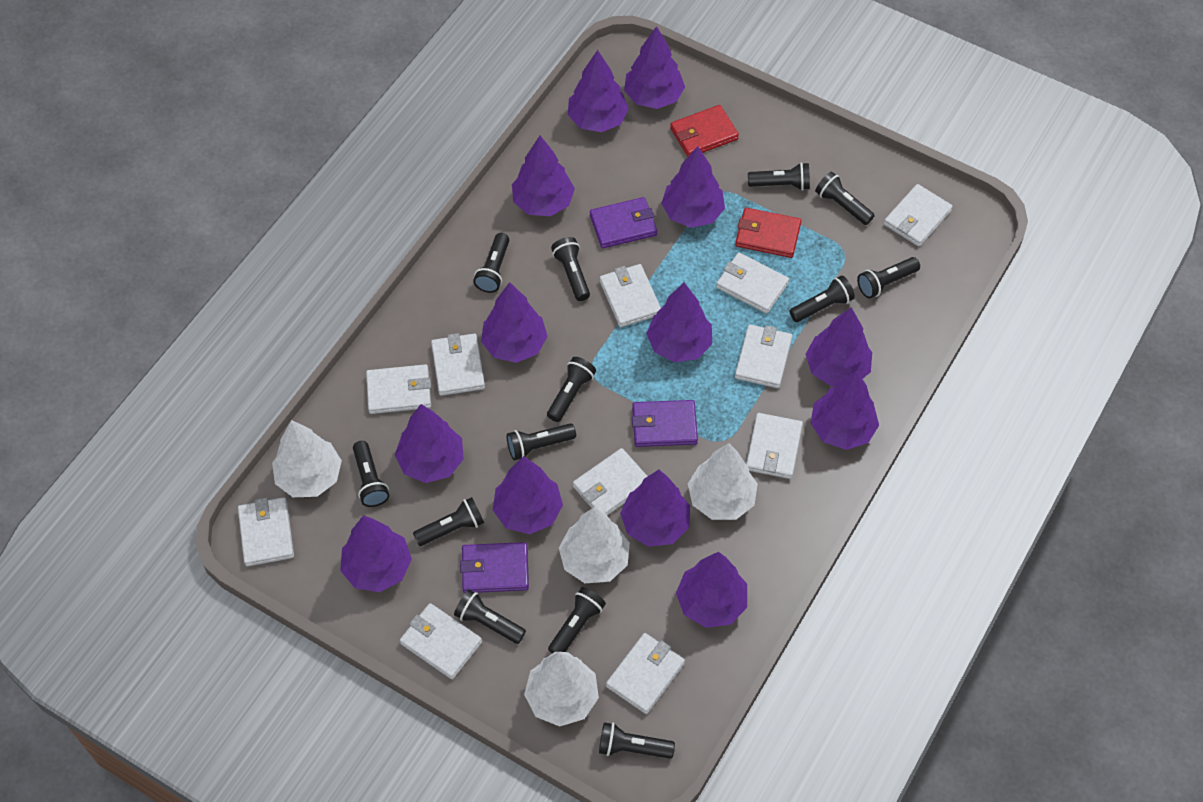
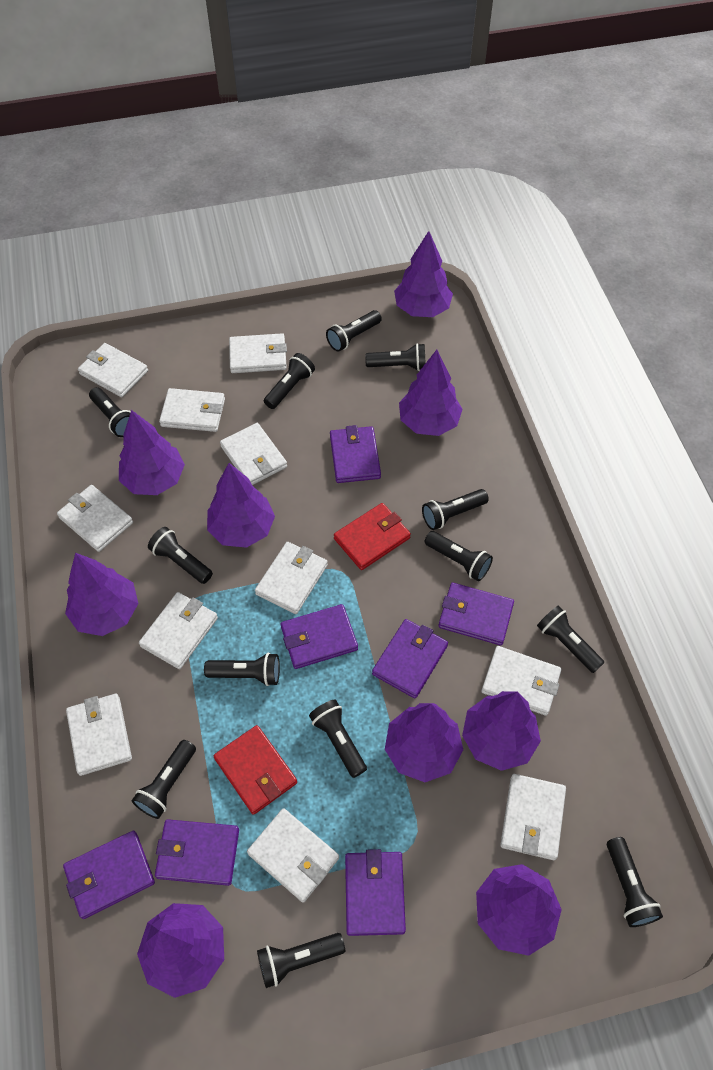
purple tree: [340,515,412,592] [395,404,464,483] [481,282,548,363] [493,456,563,534] [512,136,575,216] [568,50,629,132] [620,470,690,547] [624,26,685,109] [646,283,712,362] [661,146,725,228] [676,552,747,628] [806,307,872,386] [810,370,879,450] = 13 -> [65,553,139,636] [119,410,185,495] [137,903,224,998] [207,463,275,548] [385,703,463,782] [394,231,453,317] [399,350,463,436] [462,691,541,771] [476,864,562,956] = 9
purple wallet: [460,542,529,593] [590,197,657,248] [632,400,698,447] = 3 -> [63,831,155,919] [155,819,239,886] [281,604,358,669] [330,425,381,483] [345,849,406,936] [372,619,448,698] [438,583,514,645] = 7
white tree: [272,420,342,497] [524,652,599,727] [559,507,630,583] [688,443,758,520] = 4 -> none = 0

